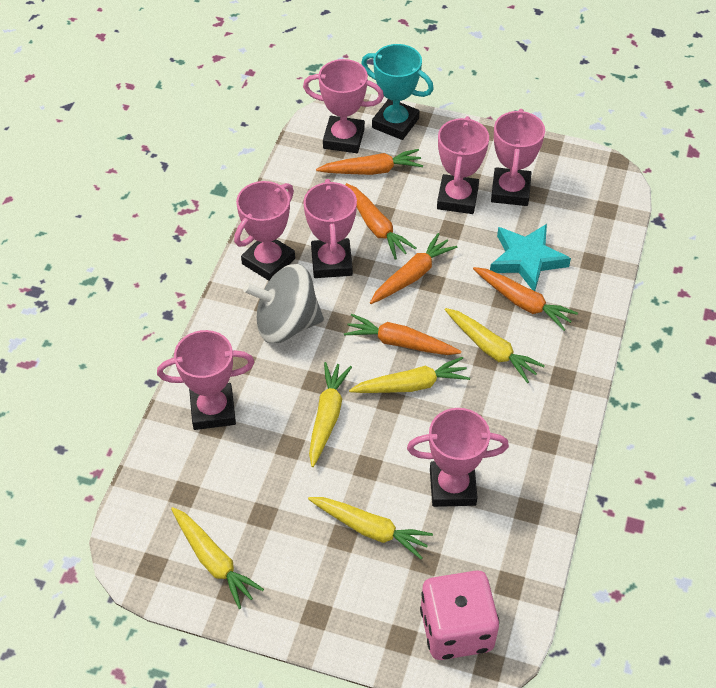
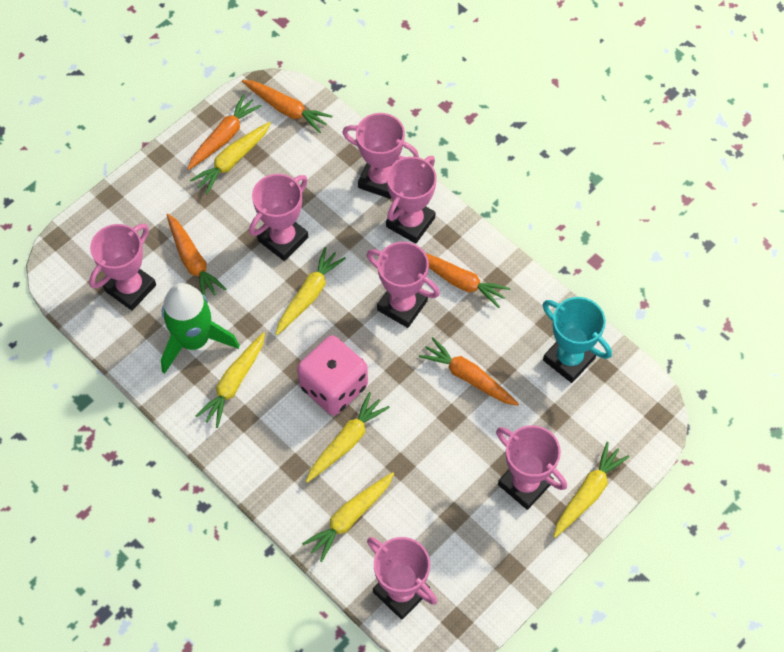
green rocket: none = 0 -> [161,283,240,374] = 1
grey spinning top: [243,264,324,343] = 1 -> none = 0
turquoise star: [490,224,571,291] = 1 -> none = 0
yellow carrot: [171,507,264,609] [308,497,433,559] [309,362,352,467] [349,357,470,393] [445,308,545,383] = 5 -> [190,122,271,194] [195,332,265,428] [276,247,346,335] [302,472,394,562] [306,392,390,483] [554,442,630,538] = 6

